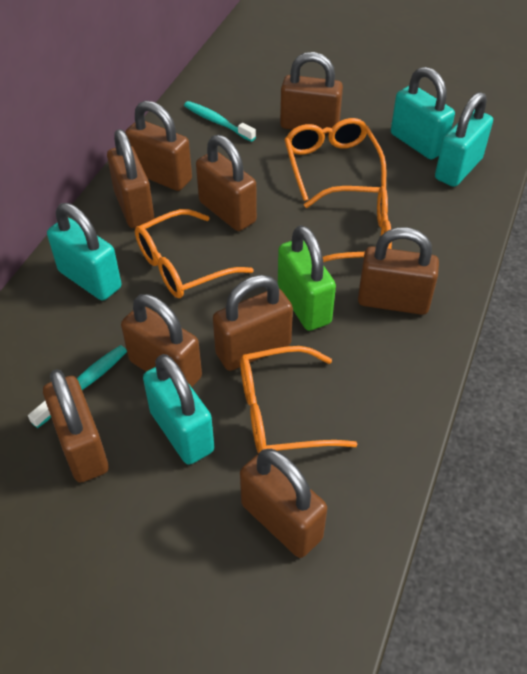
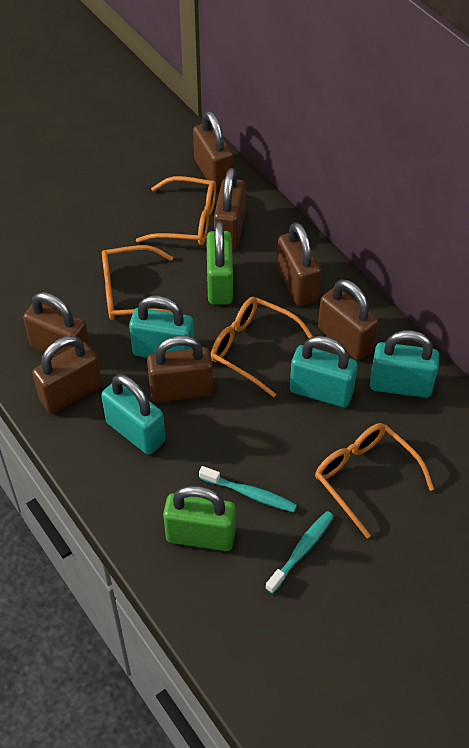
brown padlock: [43,369,109,483] [107,129,154,228] [121,294,202,387] [125,101,192,191] [196,135,257,231] [213,275,293,371] [240,449,327,558] [280,52,343,134] [358,227,439,315] = 9 -> [23,292,90,357] [32,336,102,414] [147,335,213,403] [193,111,233,191] [214,168,246,250] [277,222,321,306] [318,279,379,360] = 7
green padlock: [278,225,336,331] = 1 -> [163,486,236,551] [206,221,233,305] = 2

